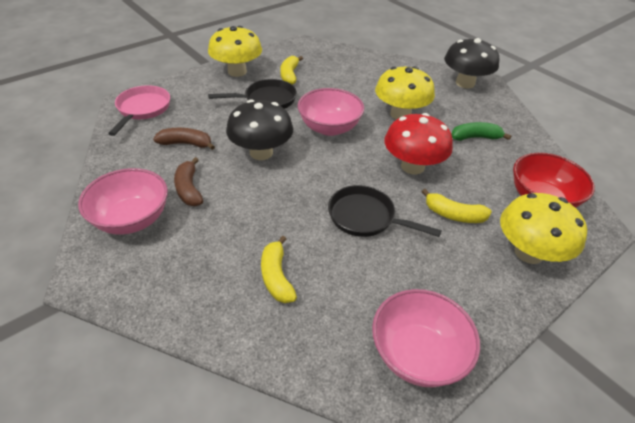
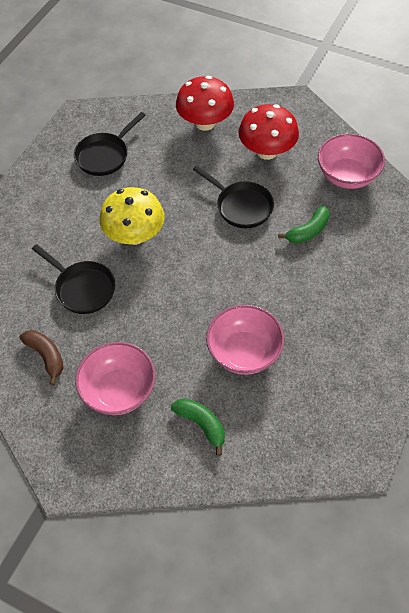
black mushroom: [226,99,293,160] [444,38,499,89] = 2 -> none = 0
black pan: [208,79,297,109] [328,185,442,237] = 2 -> [32,244,115,314] [74,112,146,176] [193,165,274,228] = 3
brown banana: [153,128,215,150] [174,157,203,206] = 2 -> [19,330,63,385] = 1
green banana: [452,122,512,141] = 1 -> [171,398,225,456] [278,205,330,243] = 2
pink pan: [108,85,170,136] = 1 -> none = 0
red bowl: [513,153,595,208] = 1 -> none = 0
red mushroom: [384,113,453,175] = 1 -> [176,76,234,131] [238,104,299,160] = 2
yellow banana: [261,236,297,303] [280,56,303,85] [422,189,492,223] = 3 -> none = 0
yellow mushroom: [208,26,262,77] [375,66,435,120] [500,193,587,264] = 3 -> [99,187,165,245] = 1

